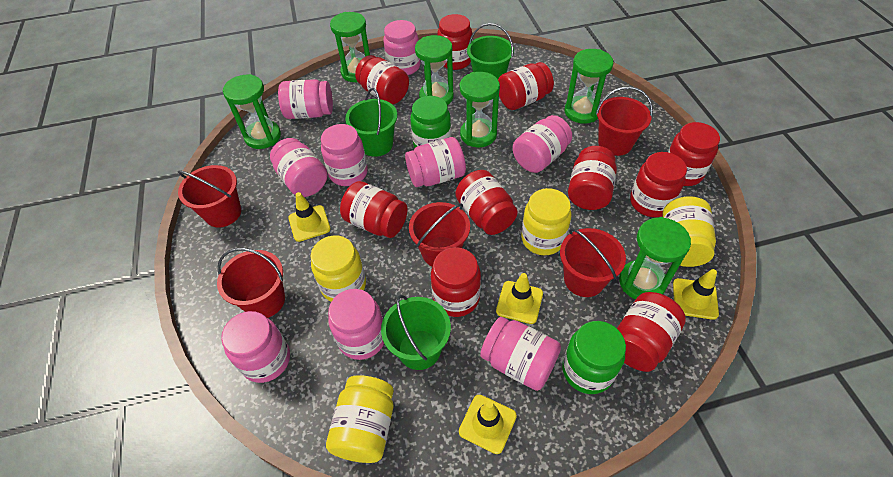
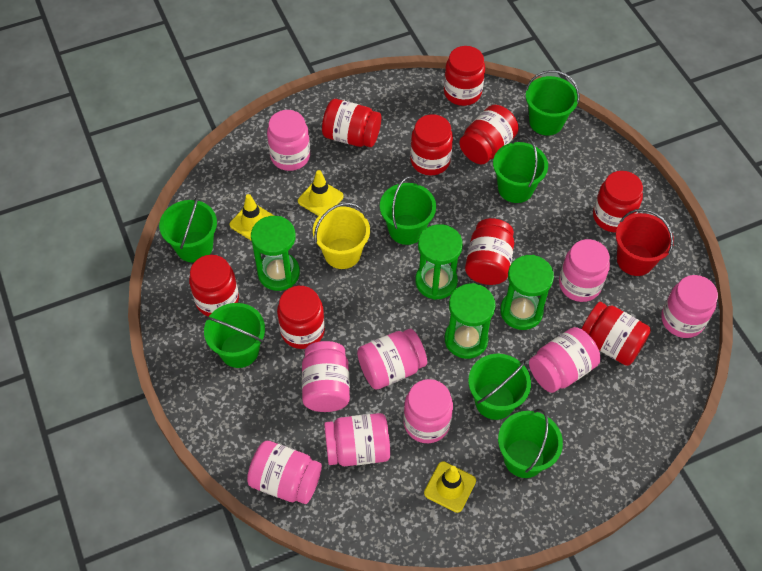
green bucket: [345,88,397,157] [381,295,451,370] [467,23,514,79] = 3 -> [159,195,217,263] [204,303,265,368] [380,176,436,245] [468,354,531,420] [493,135,548,203] [498,409,563,478] [525,70,580,135] = 7
green hourglass: [223,74,281,149] [330,12,370,82] [415,35,454,105] [460,72,500,147] [565,49,614,124] [619,217,691,300] = 6 -> [251,216,300,291] [415,224,463,300] [445,283,496,359] [500,255,554,330] = 4
green jar: [410,96,451,148] [562,321,626,394] = 2 -> none = 0
red bucket: [178,165,241,227] [217,248,285,318] [409,202,470,267] [560,228,626,297] [596,86,653,156] = 5 -> [616,209,674,276] = 1
red jar: [340,181,408,238] [355,55,409,104] [431,247,481,317] [437,14,472,70] [455,170,518,235] [498,62,554,110] [568,146,617,210] [617,292,686,372] [630,152,687,217] [668,122,720,186] = 10 -> [189,255,239,317] [277,286,325,349] [322,99,381,147] [410,114,453,175] [444,46,485,106] [459,105,519,164] [465,218,514,285] [581,302,651,366] [593,171,643,232] = 9
yellow bucket: none = 0 -> [313,203,370,269] = 1
yellow jar: [311,236,366,302] [326,375,394,463] [521,188,571,255] [662,196,716,267] = 4 -> none = 0
yellow traffic cone: [288,192,331,242] [459,395,517,454] [496,273,543,324] [673,269,719,320] = 4 -> [229,194,274,240] [298,170,344,216] [424,461,476,513] = 3

